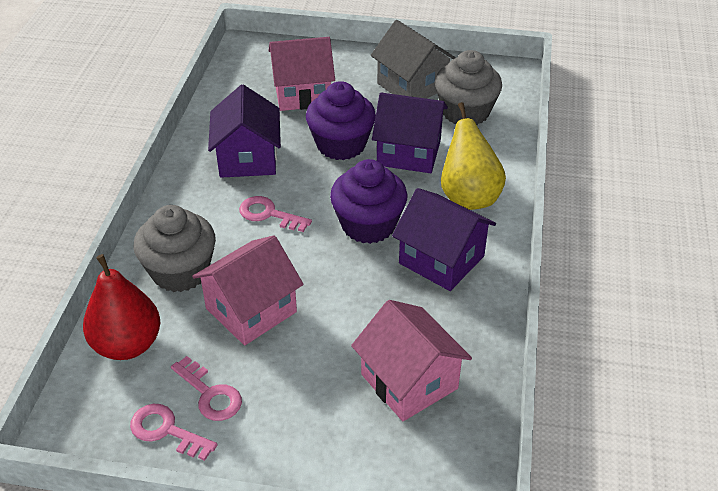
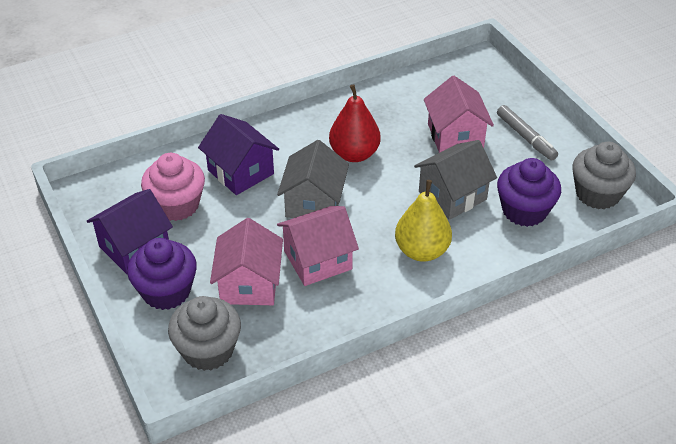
grey house: [371,20,456,99] = 1 -> [277,140,349,218] [414,140,497,220] = 2
grey marker: none = 0 -> [497,105,558,160] = 1
pink cupcake: none = 0 -> [141,153,205,221] = 1
pink key: [130,404,217,461] [171,356,242,421] [239,196,312,232] = 3 -> none = 0
purple house: [208,84,281,178] [372,93,448,173] [392,188,496,291] = 3 -> [87,189,173,275] [198,114,279,195] = 2

